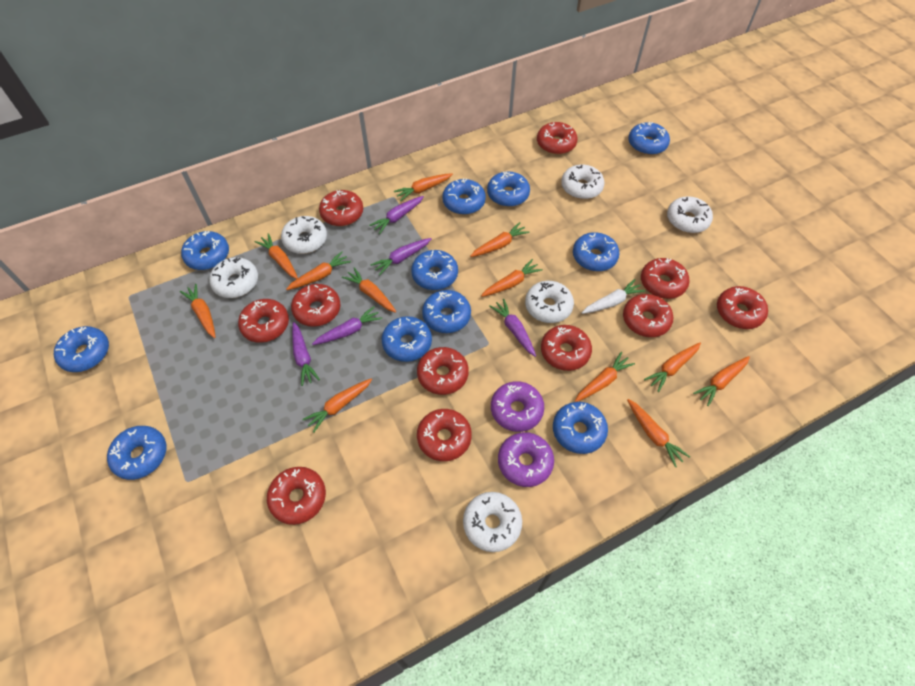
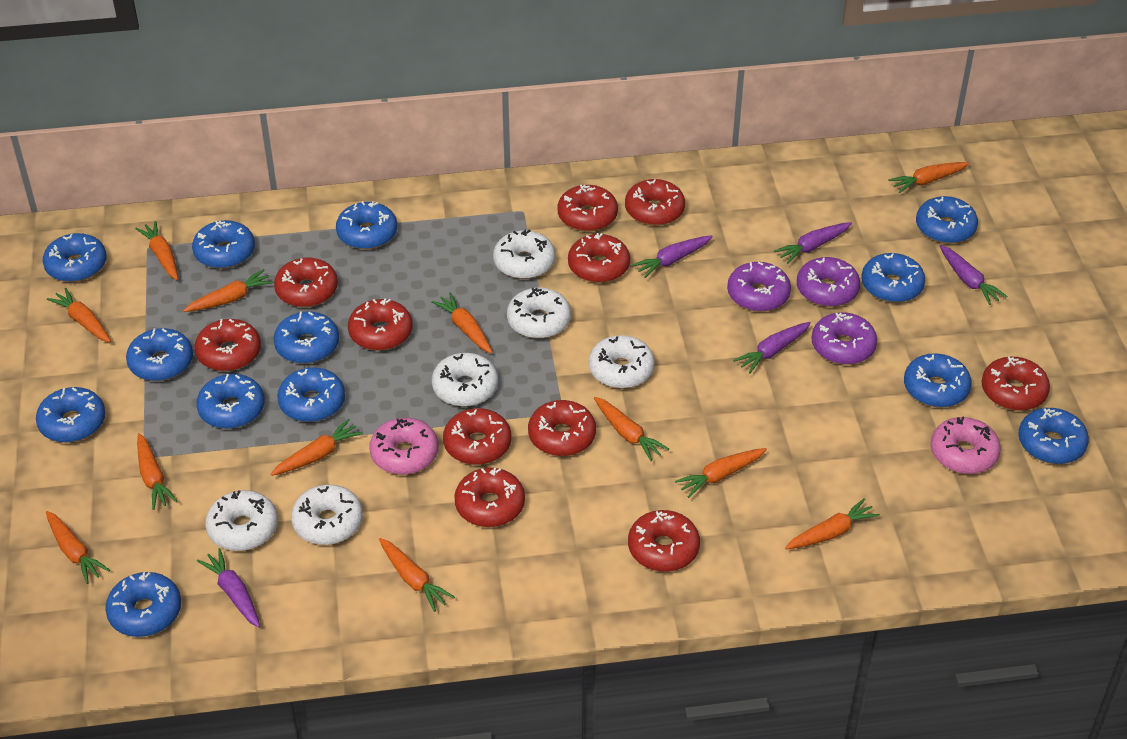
blue donut: [54,326,109,372] [107,426,166,480] [181,231,229,270] [382,316,432,362] [411,250,458,290] [422,290,471,333] [442,178,486,215] [487,171,530,207] [553,402,608,454] [573,232,620,271] [628,122,670,155] = 11 -> [36,387,106,443] [43,233,107,282] [105,572,181,637] [126,328,193,381] [192,220,255,269] [196,374,265,429] [273,312,339,364] [277,367,345,422] [336,201,397,249] [862,253,925,303] [904,353,971,408] [916,196,978,244] [1018,408,1089,464] = 13
pink donut: none = 0 -> [369,418,438,475] [931,416,1001,474] = 2
purple donut: [491,381,544,432] [498,432,554,487] = 2 -> [727,262,791,312] [797,257,860,307] [811,313,877,365] = 3
white carrot: [582,279,645,314] = 1 -> none = 0

